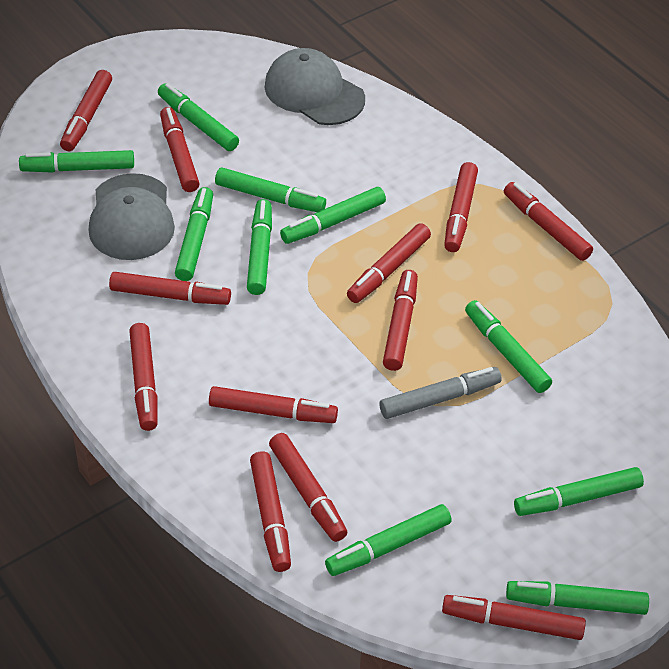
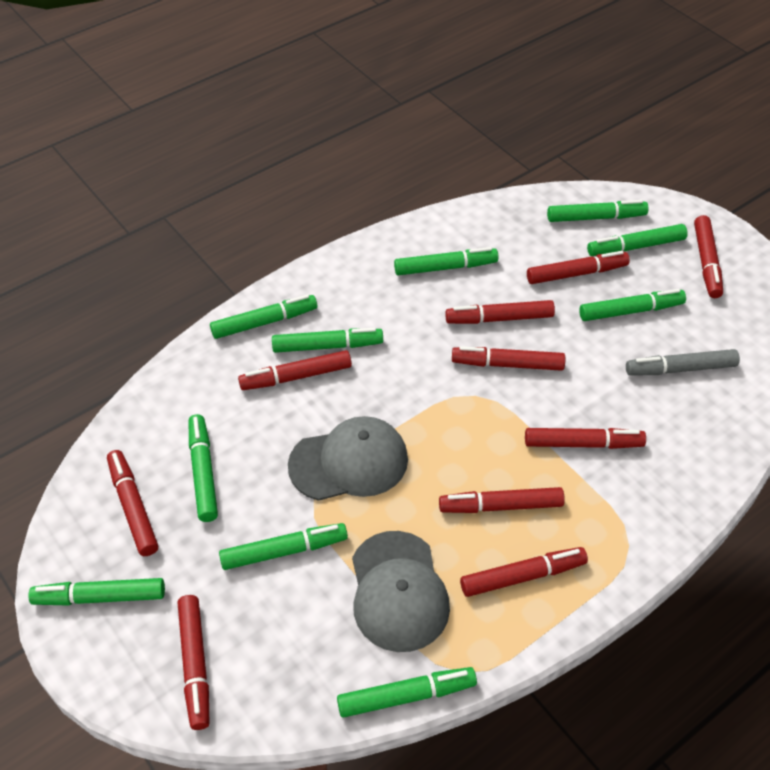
red marker: [60,70,112,151] [109,272,231,305] [129,323,158,431] [160,107,200,192] [209,386,338,423] [250,451,291,572] [269,433,347,542] [347,223,431,303] [383,270,418,371] [442,595,586,640] [444,162,478,252] [504,182,593,261] = 12 -> [107,450,158,556] [178,595,209,730] [238,350,352,390] [439,487,565,513] [445,300,555,324] [452,346,565,371] [460,547,588,597] [525,428,646,449] [527,251,630,284] [694,215,723,298] = 10

